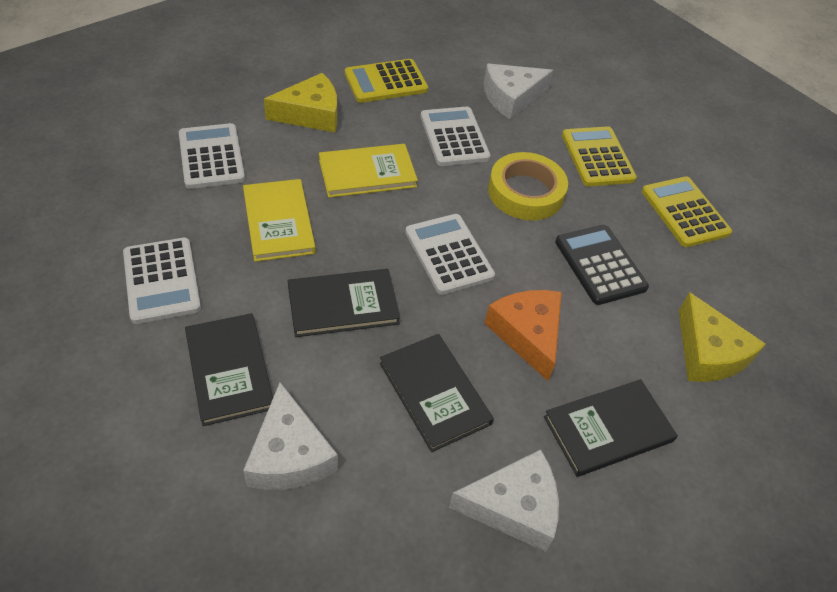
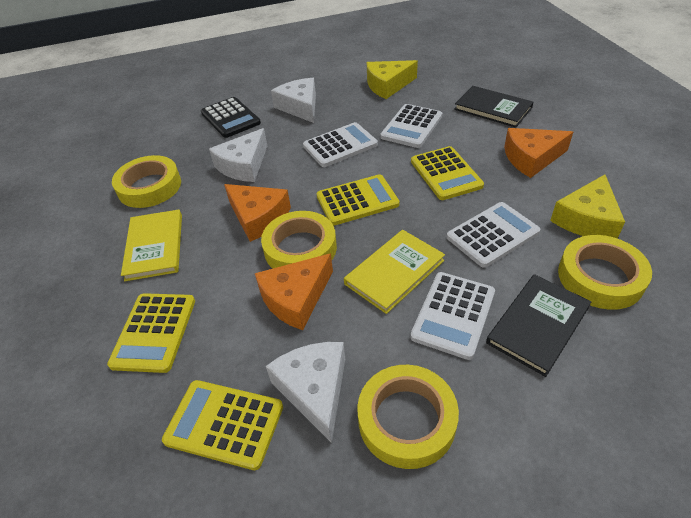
black book: [185,313,273,426] [288,269,400,337] [380,334,494,452] [544,379,678,477] = 4 -> [454,86,534,128] [486,274,591,377] = 2
orange cheese: [484,290,562,381] = 1 -> [224,184,291,242] [255,253,333,330] [504,128,573,178] = 3
yellow calculator: [345,59,428,103] [562,126,637,187] [642,176,732,247] = 3 -> [107,293,195,373] [162,380,283,470] [316,174,399,226] [411,146,484,200] = 4
yellow tape: [488,152,568,220] = 1 -> [112,155,181,208] [261,211,337,269] [357,365,459,469] [558,235,652,310] = 4

